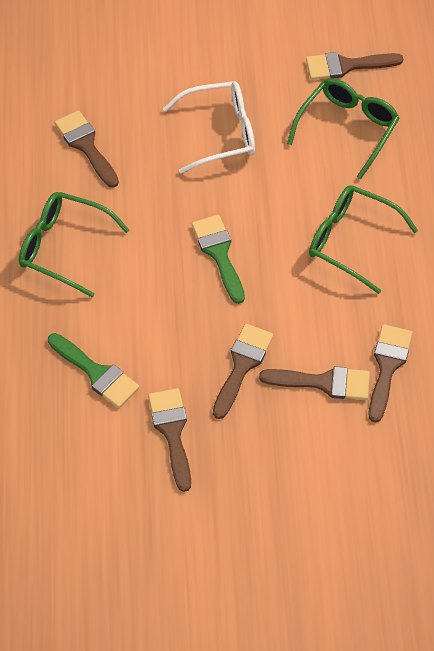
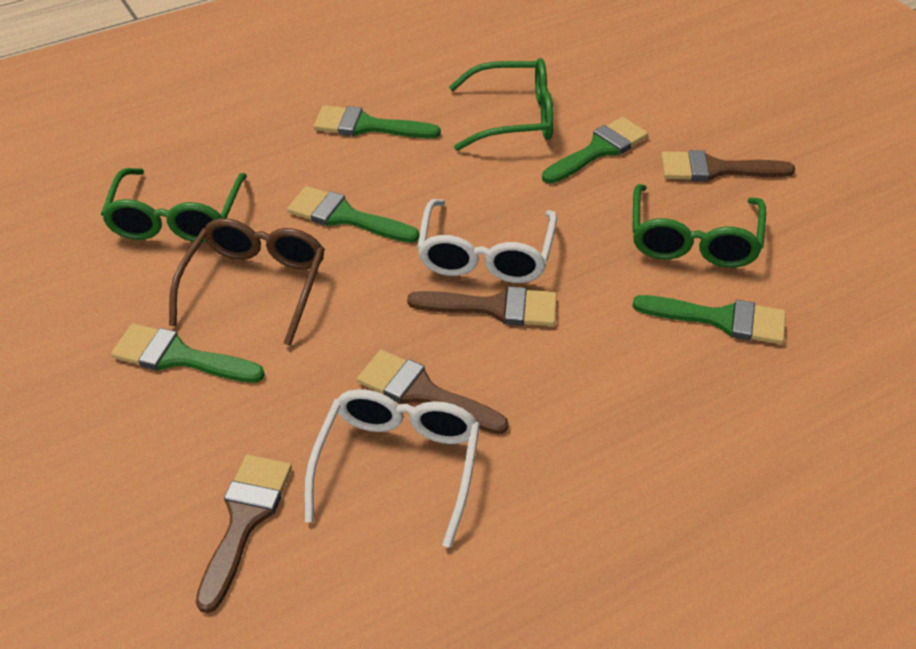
brown brush: [55,110,119,188] [148,388,191,492] [213,324,273,419] [259,366,370,400] [306,52,403,80] [369,324,412,422] = 6 -> [196,455,292,613] [357,350,509,435] [407,286,557,326] [661,150,795,181] = 4
brown glasses: none = 0 -> [169,218,325,346] = 1
green brush: [48,333,139,408] [192,215,245,304] = 2 -> [111,324,265,383] [287,186,419,243] [313,105,441,138] [542,117,648,184] [632,295,786,344] = 5
white glasses: [163,81,255,173] = 1 -> [305,389,480,548] [417,199,557,283] = 2

